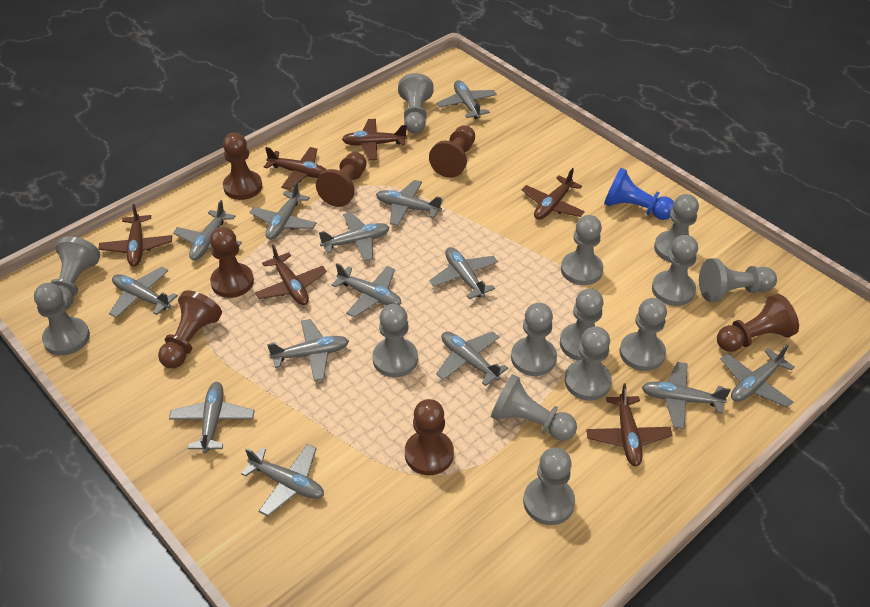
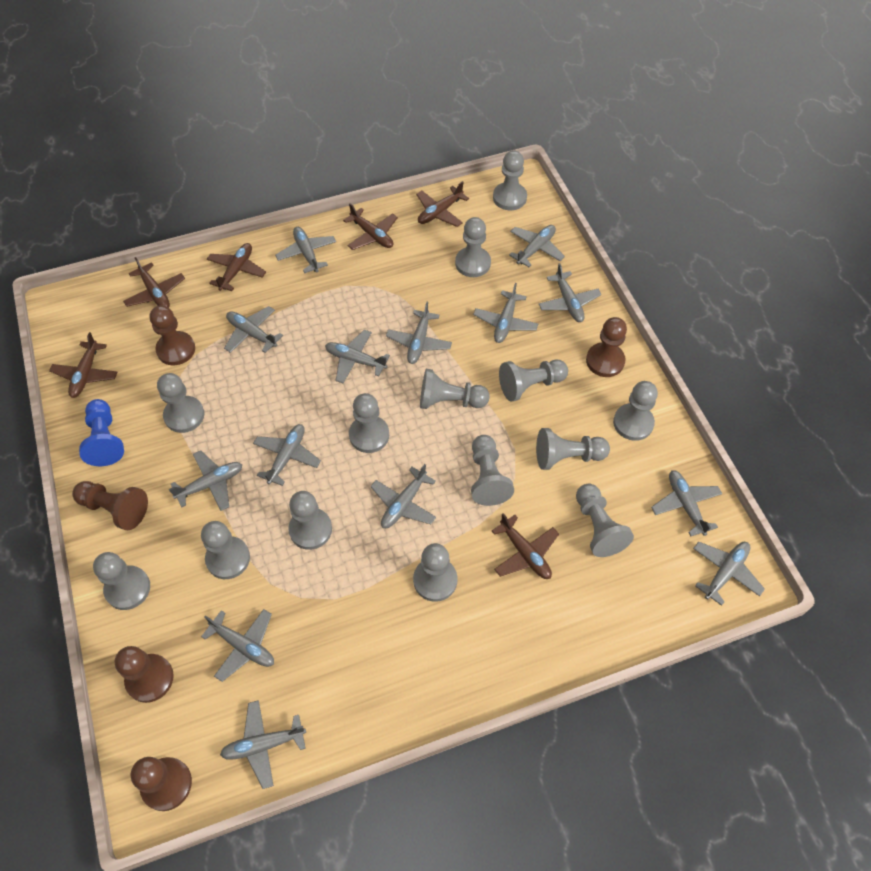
brown pawn: [158,290,222,368] [210,227,254,298] [223,133,262,200] [316,152,367,207] [405,399,454,475] [429,125,475,178] [717,294,799,352] = 7 -> [72,481,148,530] [115,646,174,703] [131,757,192,811] [150,305,195,365] [586,317,627,377] = 5

